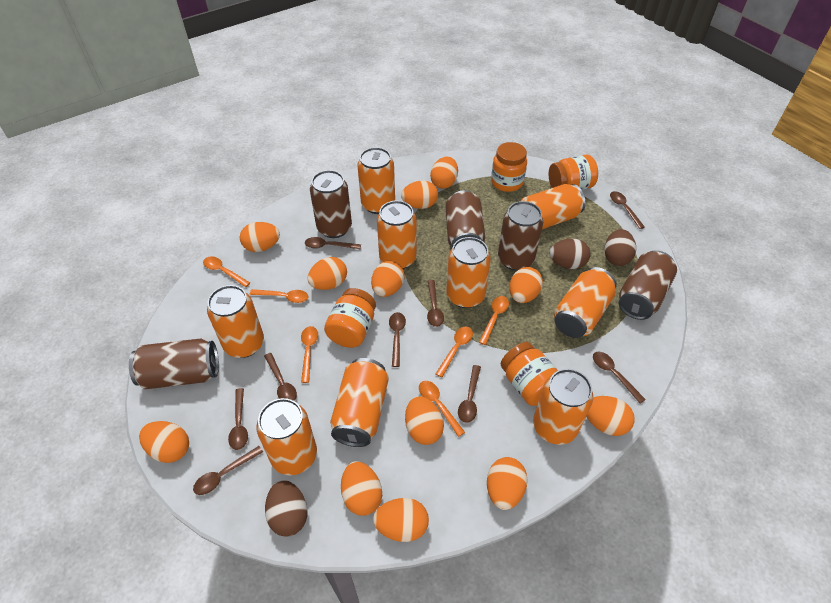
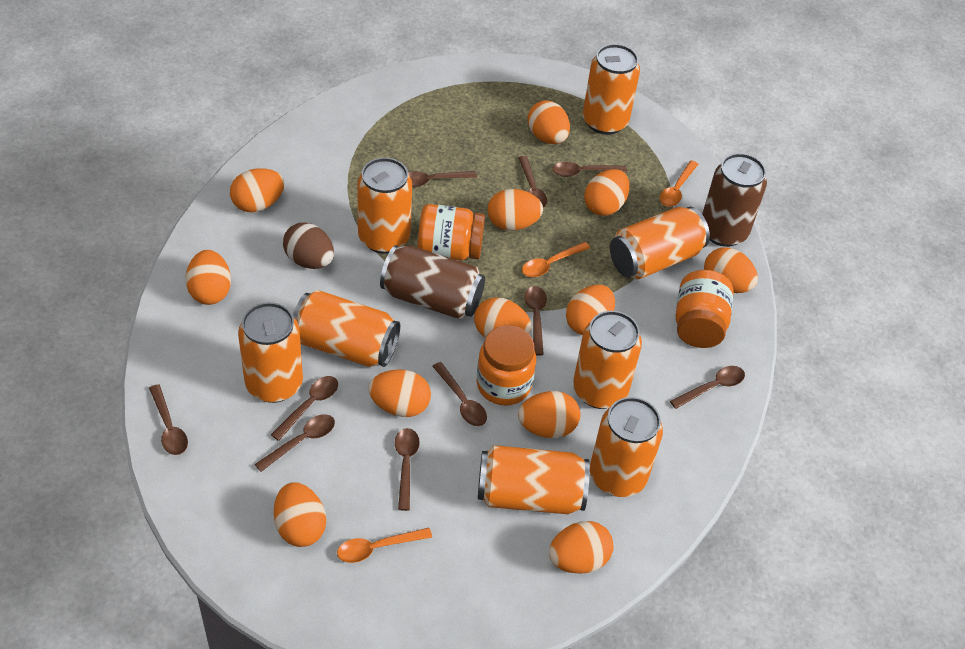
brown can: [129,338,219,389] [310,170,352,238] [445,190,485,248] [498,201,543,271] [619,250,677,320] = 5 -> [380,245,485,319] [702,153,767,247] = 2
brown egg: [265,480,308,537] [549,239,591,269] [604,229,636,266] = 3 -> [283,223,334,269] = 1
brown spoon: [193,446,263,495] [228,388,248,450] [264,353,297,401] [305,237,361,249] [389,312,406,367] [427,280,444,327] [458,365,481,423] [593,352,646,404] [610,191,645,229] = 9 -> [149,384,188,455] [255,414,335,472] [271,376,338,441] [395,428,420,511] [408,171,477,187] [432,362,487,426] [518,156,547,208] [524,286,547,356] [552,162,627,177] [670,366,745,409] = 10
orange can: [207,285,264,358] [256,398,317,475] [330,358,389,447] [357,147,395,214] [377,200,417,269] [446,237,491,308] [521,184,586,229] [533,369,593,445] [554,267,617,338] = 9 -> [238,302,303,403] [293,290,400,367] [357,158,412,254] [478,445,590,514] [573,311,642,409] [583,44,640,135] [590,397,663,497] [610,207,710,279] = 8
orange jar: [324,288,376,348] [491,142,527,192] [501,342,558,406] [549,155,598,190] = 4 -> [418,204,485,261] [477,325,536,406] [676,270,733,348] = 3
orange spoon: [203,256,250,287] [250,289,308,303] [301,326,318,383] [419,381,465,437] [436,327,473,377] [479,296,509,345] = 6 -> [337,528,432,563] [522,242,590,277] [660,160,698,207] = 3

